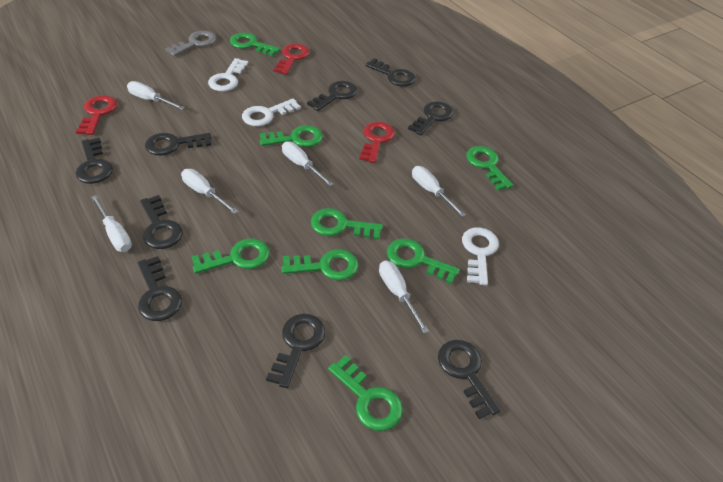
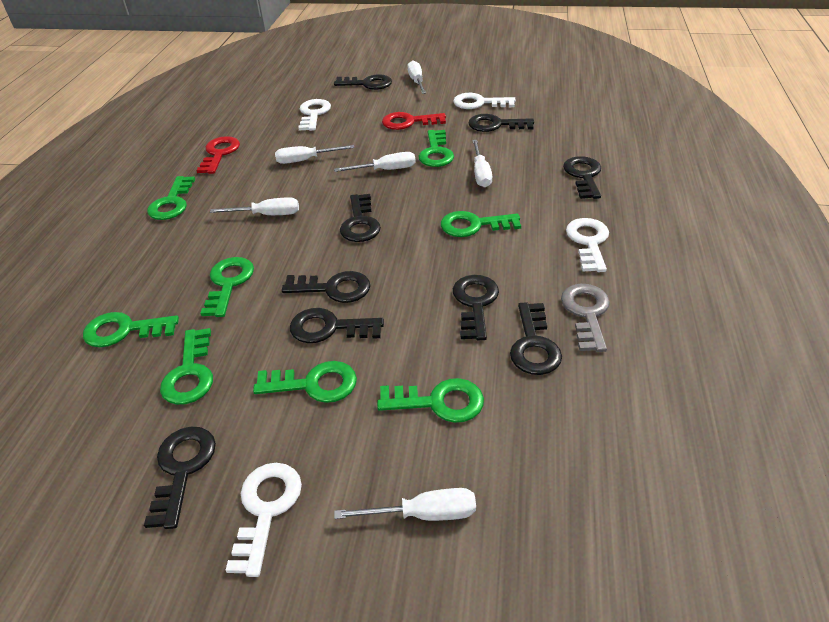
red key: [76,95,117,135] [273,44,310,75] [359,122,395,163] = 3 -> [196,136,240,174] [382,112,446,130] = 2
white key: [208,58,248,91] [242,98,301,126] [462,227,499,285] = 3 -> [225,463,302,577] [298,99,331,131] [453,93,516,109] [566,218,609,272] = 4

